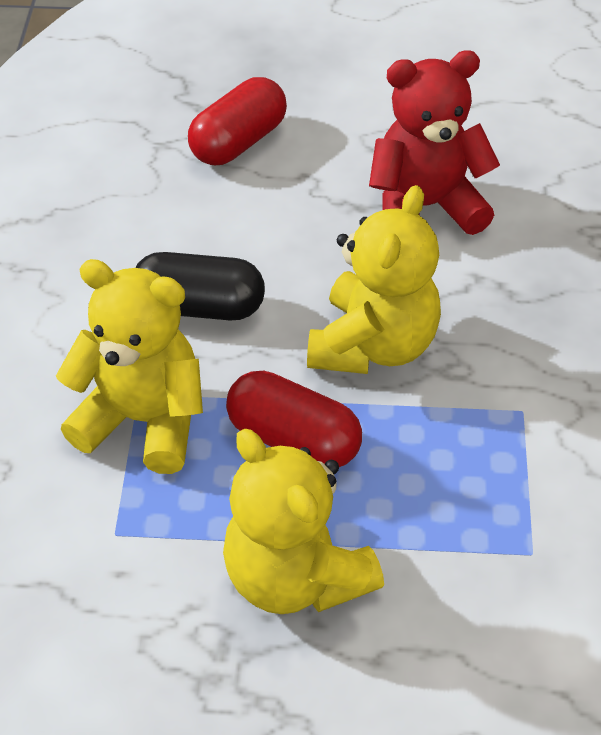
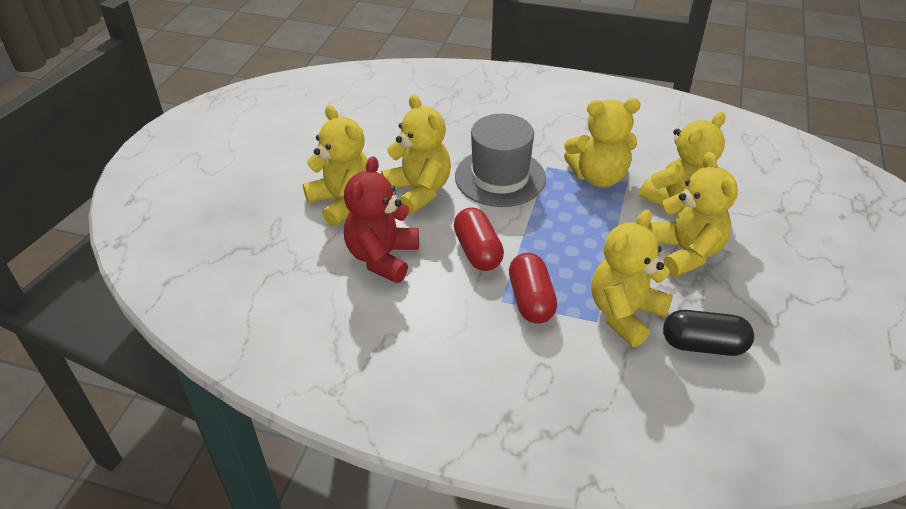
grey hat: none = 0 -> [455,114,546,207] = 1
yellow teddy bear: [56,259,203,474] [223,429,384,614] [307,185,441,374] = 3 -> [303,105,368,227] [381,94,451,214] [564,98,641,187] [591,210,673,347] [639,112,726,207] [648,152,738,277] = 6

